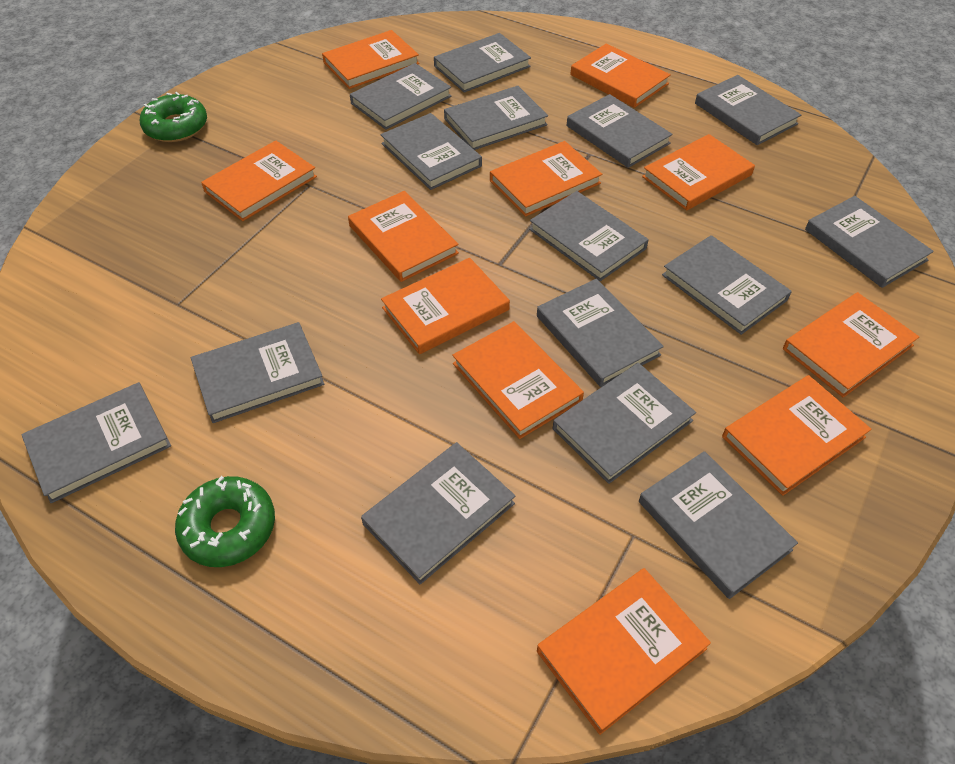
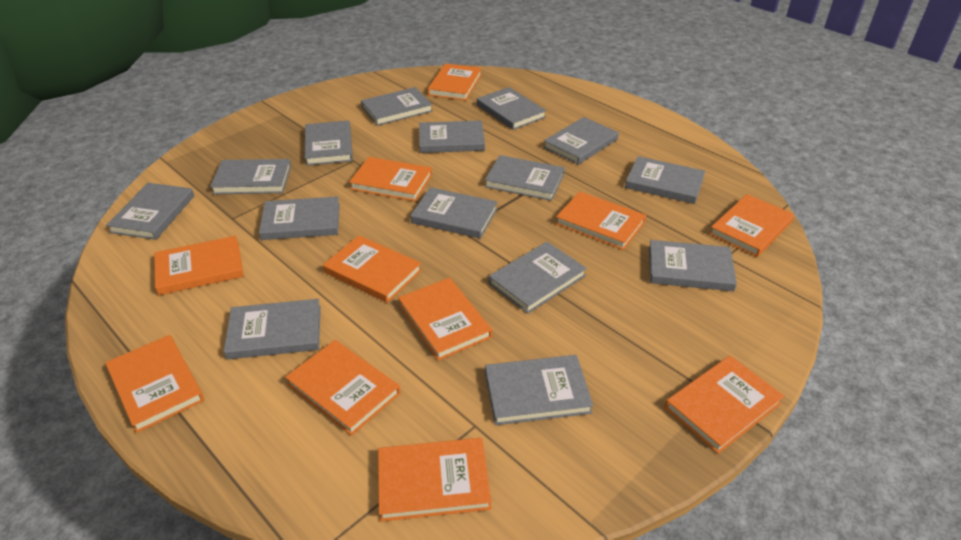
green donut: [140,92,207,142] [175,476,275,567] = 2 -> none = 0

